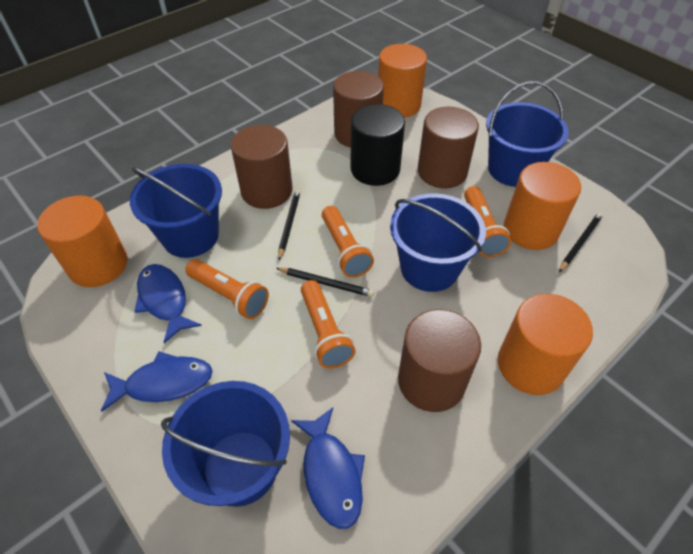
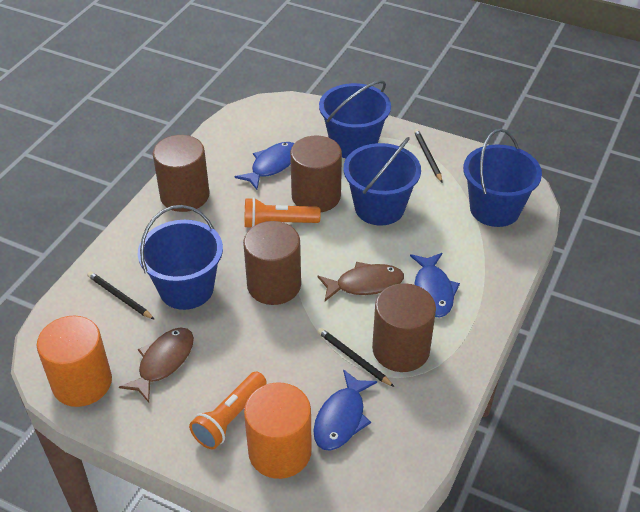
black cylinder: [351,104,405,186] = 1 -> none = 0
brown fish: none = 0 -> [119,327,194,403] [317,262,404,301] = 2
orange cylinder: [37,196,128,287] [378,44,427,118] [498,294,593,395] [504,162,581,250] = 4 -> [37,316,112,407] [244,383,312,479] = 2
orange flashlight: [185,259,269,319] [301,280,356,368] [322,206,374,278] [464,186,511,257] = 4 -> [189,372,267,449] [244,197,321,227] = 2

